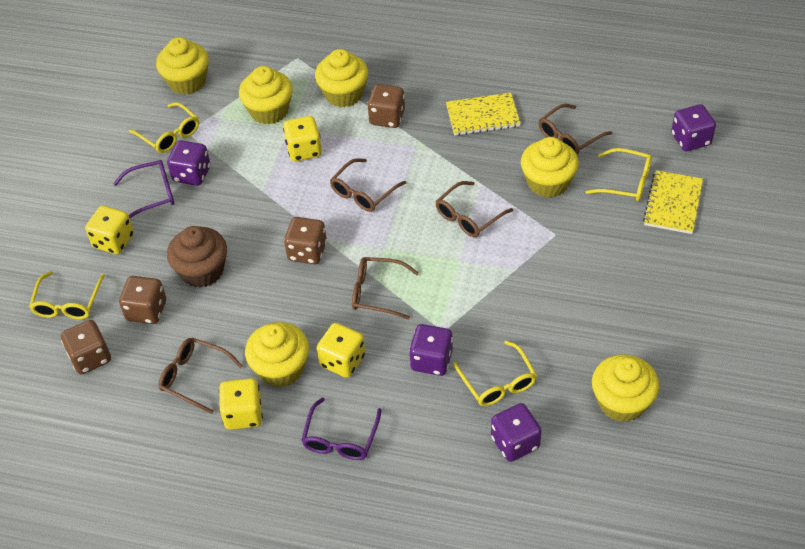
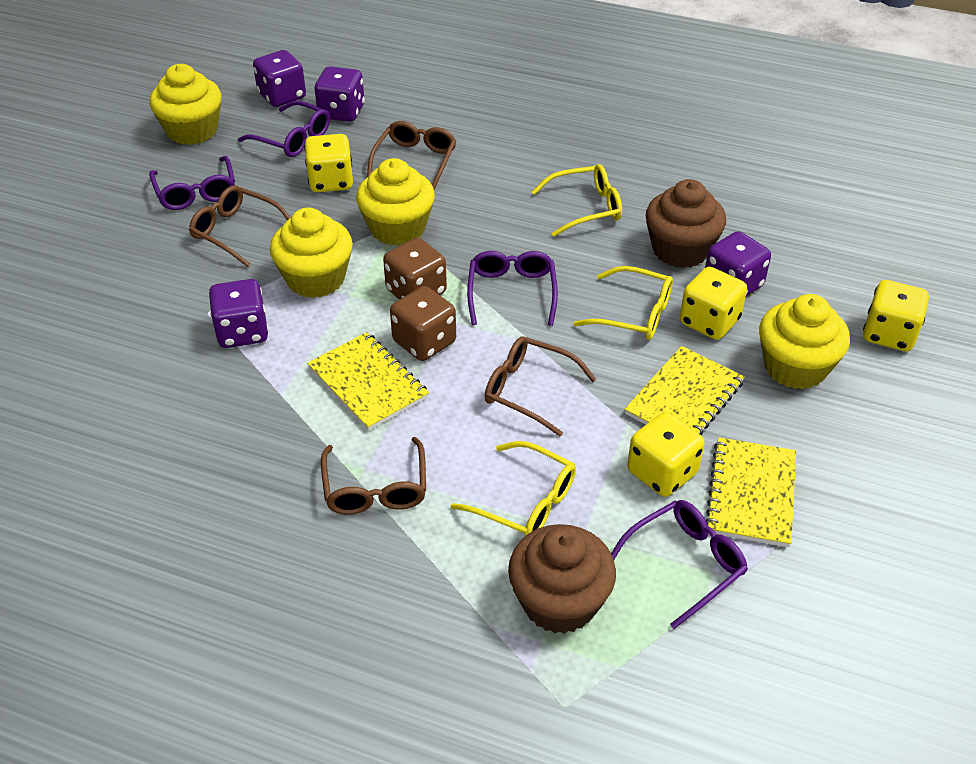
brown cupcake: [167,226,227,288] = 1 -> [508,524,616,634] [646,179,726,268] = 2
brown dice: [61,320,111,374] [119,276,166,324] [284,217,327,264] [367,84,405,128] = 4 -> [383,238,447,300] [390,286,456,361] = 2
brown glasses: [158,338,243,414] [330,158,406,212] [352,257,419,319] [436,181,513,237] [539,104,612,154] = 5 -> [189,185,290,267] [321,437,426,515] [367,121,456,190] [485,337,596,437] = 4
purple glasses: [113,160,174,218] [301,397,382,460] = 2 -> [149,156,235,210] [238,100,330,157] [467,251,558,326] [611,500,748,629] = 4
yellow cupcake: [156,37,209,95] [239,66,293,124] [245,322,309,387] [315,49,368,107] [521,137,579,198] [592,355,659,422] = 6 -> [150,64,222,145] [270,208,353,298] [356,158,435,246] [759,294,850,389] = 4
yellow glasses: [29,271,105,320] [129,102,199,153] [453,341,537,406] [586,148,652,201] = 4 -> [451,441,576,536] [532,164,622,237] [573,266,673,340] = 3
yellow notebook: [446,92,520,136] [643,170,703,234] = 2 -> [307,332,429,431] [625,346,745,435] [706,437,796,547] = 3

